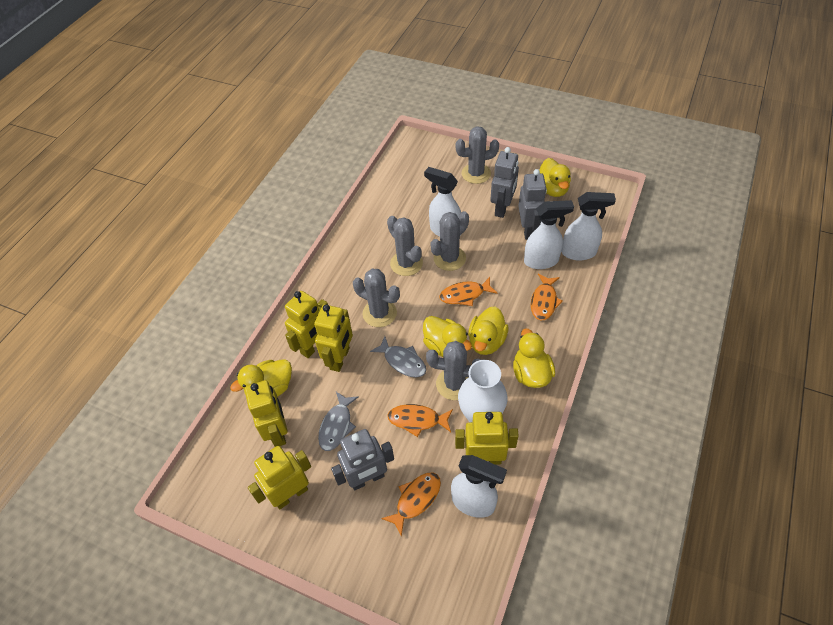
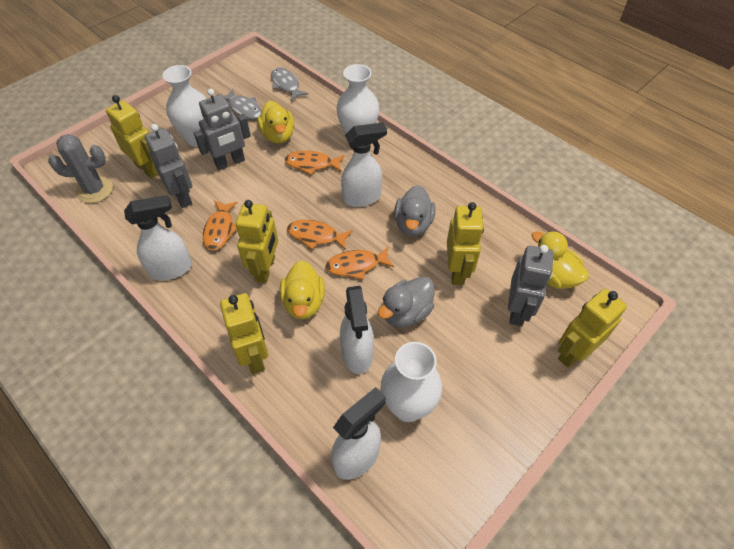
grey cactus: [353,269,400,327] [387,216,423,276] [426,341,481,400] [430,211,469,271] [455,126,499,184] = 5 -> [48,134,113,203] = 1
grey duck: none = 0 -> [378,276,435,327] [394,185,436,236] = 2
white vase: [458,360,508,422] = 1 -> [163,65,207,147] [336,64,379,135] [381,342,442,422] = 3
yellow duck: [230,359,292,397] [423,316,472,357] [468,306,508,355] [513,328,555,388] [539,158,571,197] = 5 -> [257,101,294,144] [280,260,325,319] [532,231,589,289] = 3

